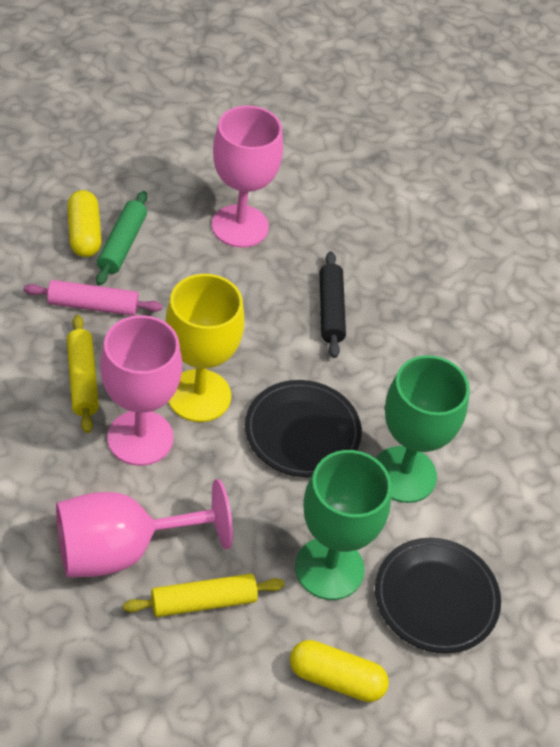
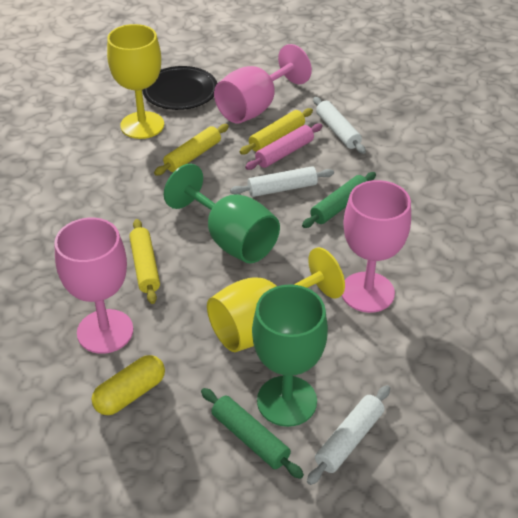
black plate: [245,380,362,477] [375,538,501,653] = 2 -> [142,66,218,110] = 1
black rolling pin: [320,251,346,358] = 1 -> none = 0
green rolling pin: [96,191,147,285] = 1 -> [201,388,304,479] [302,172,376,228] = 2
white rolling pin: none = 0 -> [230,166,334,197] [307,385,390,485] [313,97,366,154] = 3
yellow capsule: [67,190,102,257] [290,640,389,702] = 2 -> [92,355,165,415] = 1
yellow goblet: [166,274,244,422] = 1 -> [107,24,164,139] [207,247,345,352] = 2
yellow rolling pin: [67,315,99,433] [123,574,285,617] = 2 -> [129,219,160,304] [154,124,229,176] [240,108,313,154] = 3

